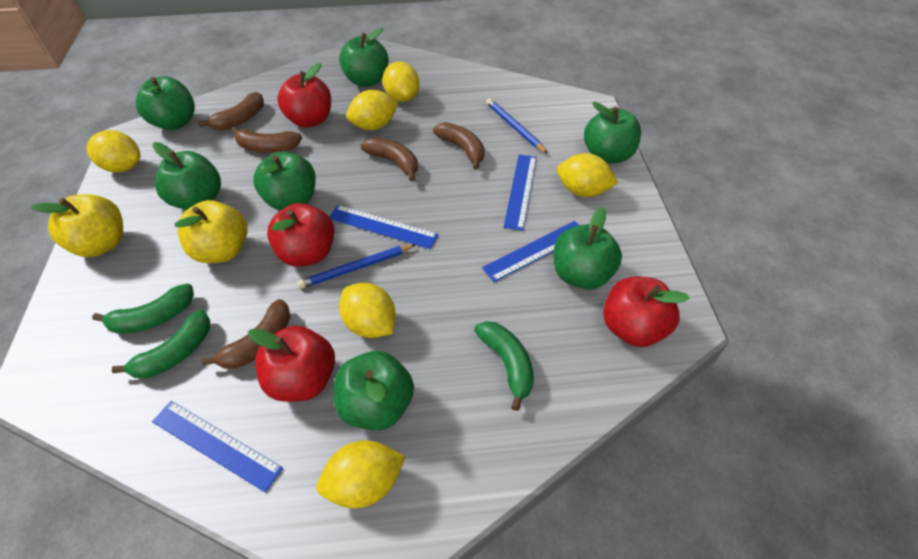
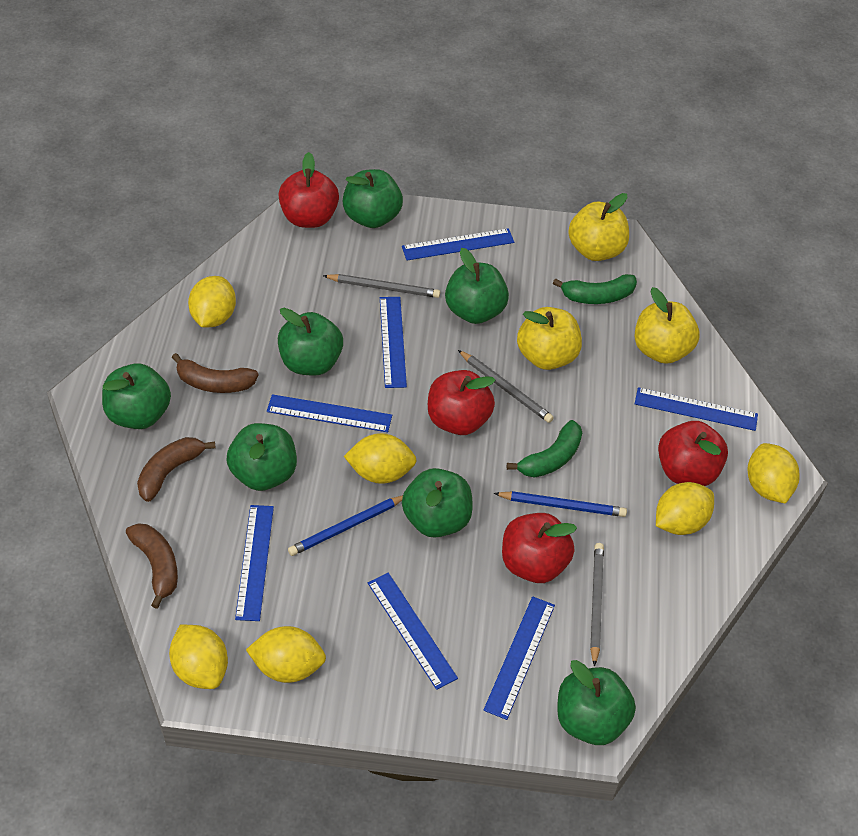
blue ruler: [152,401,283,492] [329,205,438,249] [482,221,579,282] [503,155,537,231] = 4 -> [235,505,274,621] [267,394,392,432] [368,573,458,690] [380,297,407,388] [402,228,514,260] [483,596,555,720] [635,387,758,431] = 7
brown banana: [198,92,264,130] [201,299,290,369] [232,126,302,153] [361,137,418,181] [433,122,485,169] = 5 -> [126,523,178,609] [137,437,216,502] [172,353,258,393] = 3
green banana: [92,284,194,334] [112,310,210,379] [474,321,534,411] = 3 -> [507,420,582,478] [553,274,637,304] = 2
grey pencil: none = 0 -> [323,274,440,298] [458,350,554,423] [590,543,604,667] = 3
yellow apple: [31,194,123,257] [174,200,248,263] = 2 -> [517,307,582,370] [568,193,629,261] [634,287,699,364] = 3

